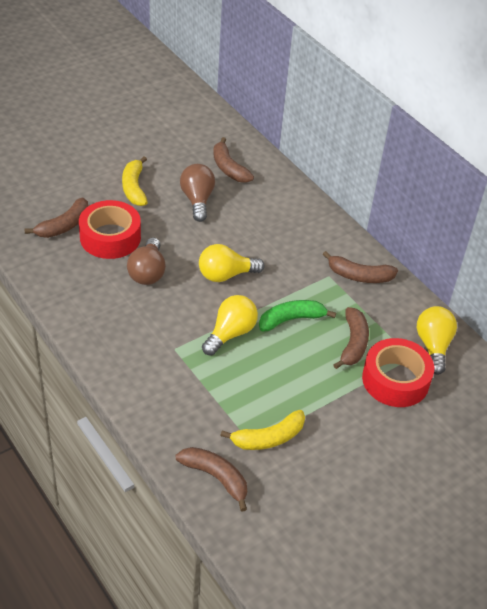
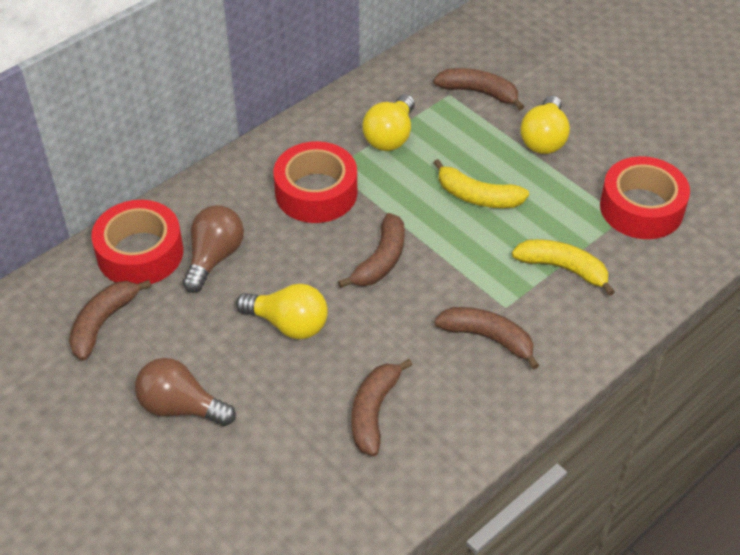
green banana: [259,300,336,332] = 1 -> none = 0
red tape: [79,200,141,259] [362,338,434,407] = 2 -> [91,200,183,284] [274,141,357,223] [600,156,690,239] = 3

